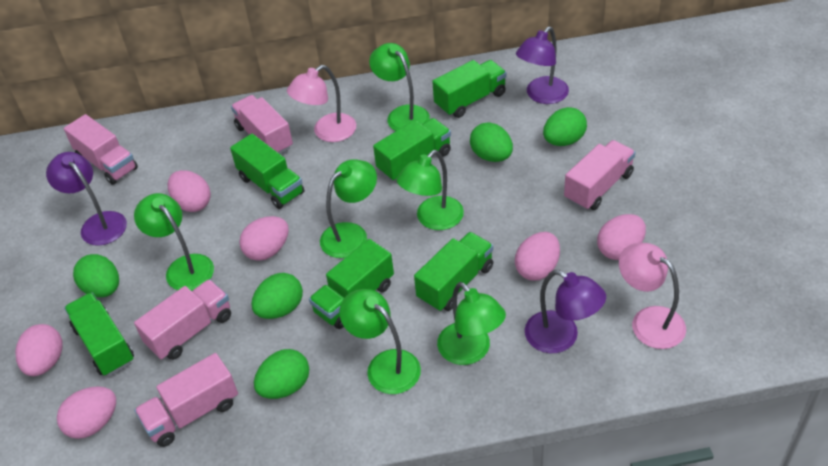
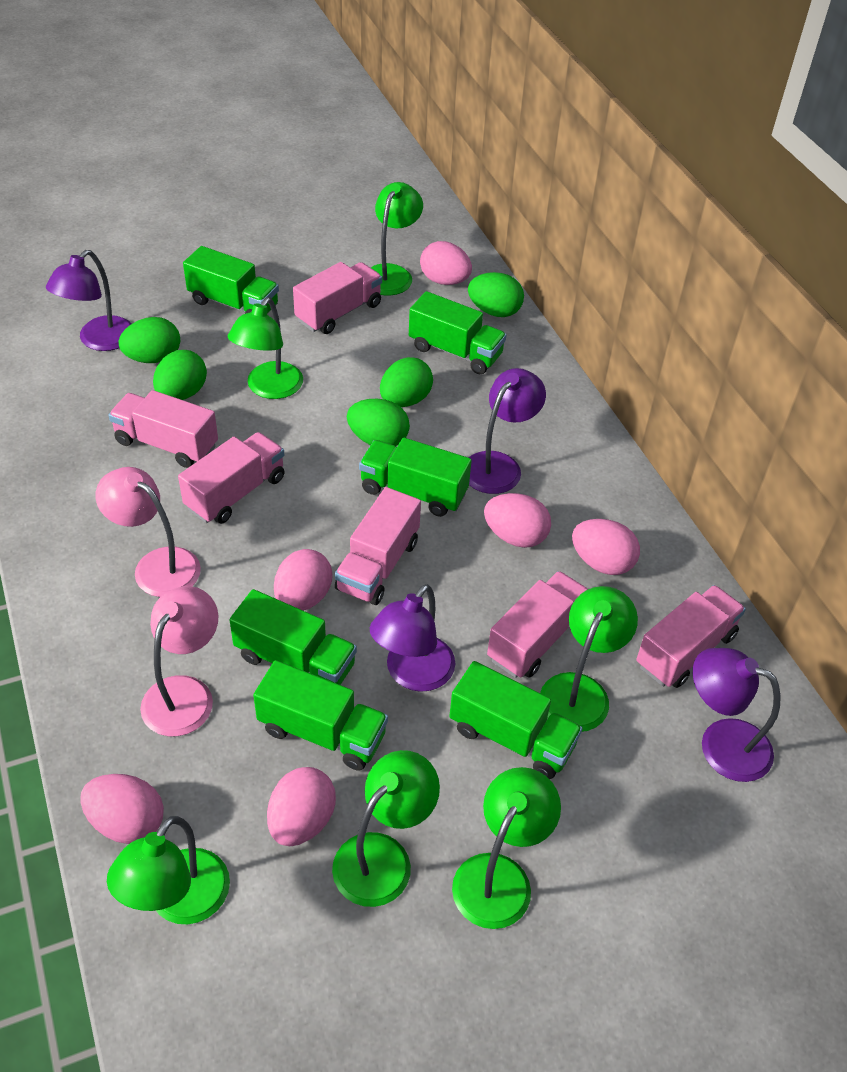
pink truck: [64,114,138,185] [134,279,231,360] [134,353,238,447] [231,95,293,154] [564,140,636,210] = 5 -> [108,390,218,468] [178,432,285,524] [293,262,382,334] [335,487,421,605] [487,571,588,678] [636,585,746,688] = 6
purple lamp: [46,152,127,246] [516,27,569,104] [525,270,606,353] = 3 -> [46,250,132,351] [370,584,455,692] [469,368,546,494] [693,648,781,782] = 4

